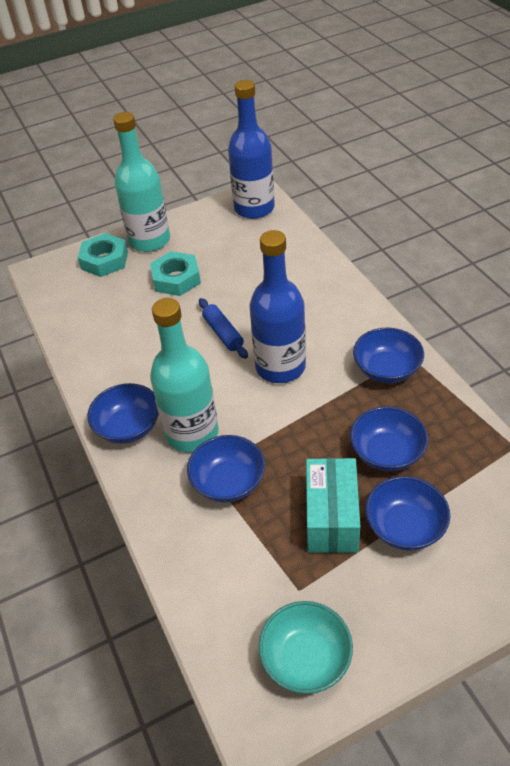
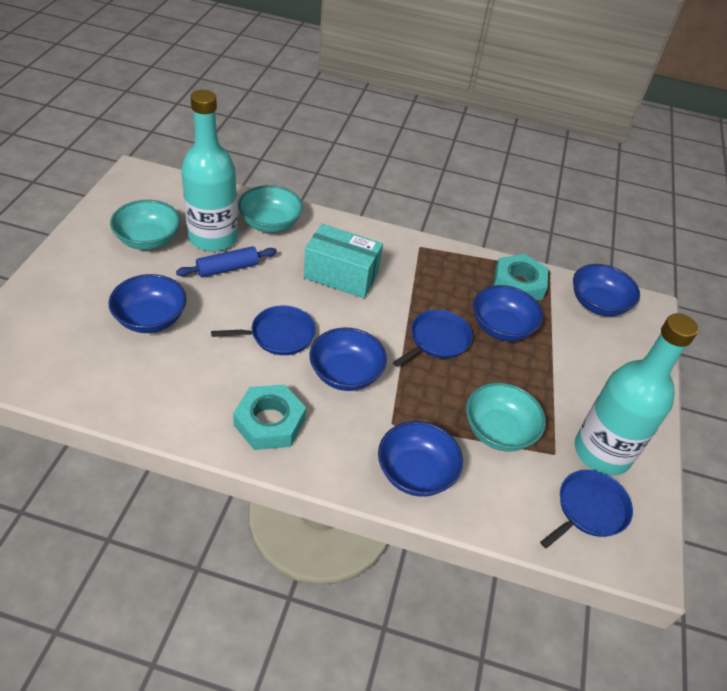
blue bottle: [228,80,275,219] [249,230,306,383] = 2 -> none = 0
blue pan: none = 0 -> [211,305,316,355] [393,310,473,367] [540,470,633,548] = 3
turquoise bowl: [258,601,353,694] = 1 -> [110,200,180,250] [238,185,303,233] [466,383,546,451] = 3

